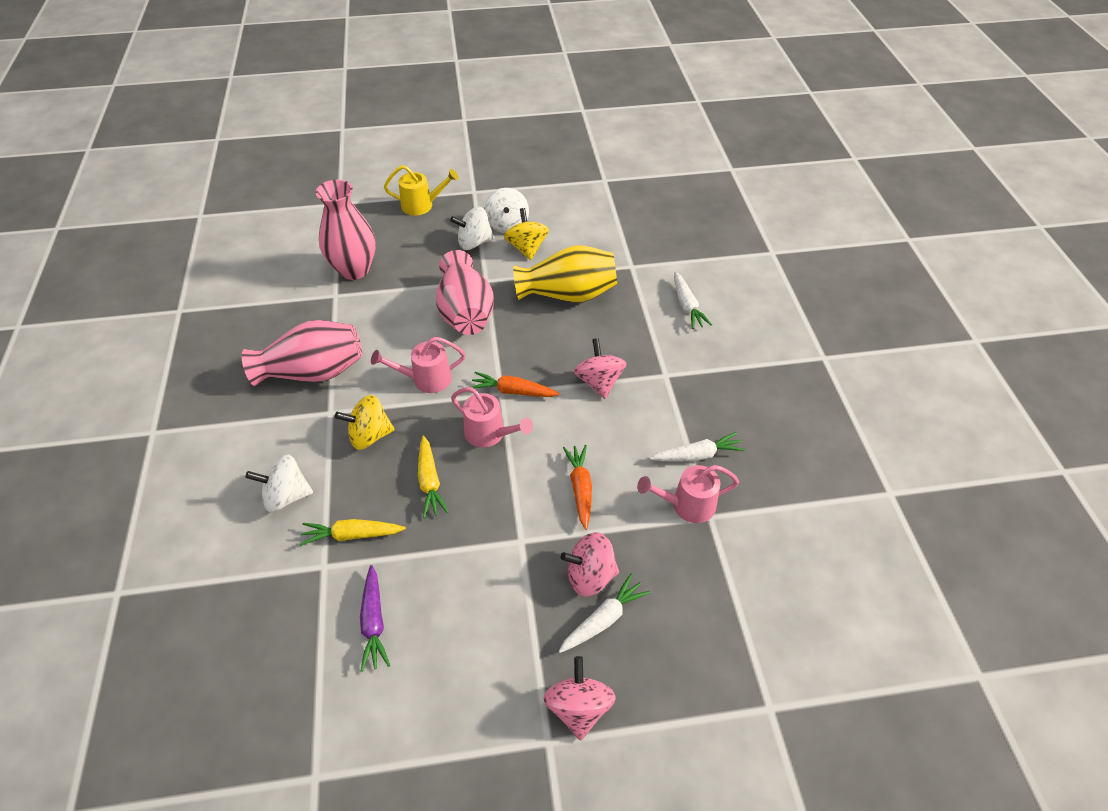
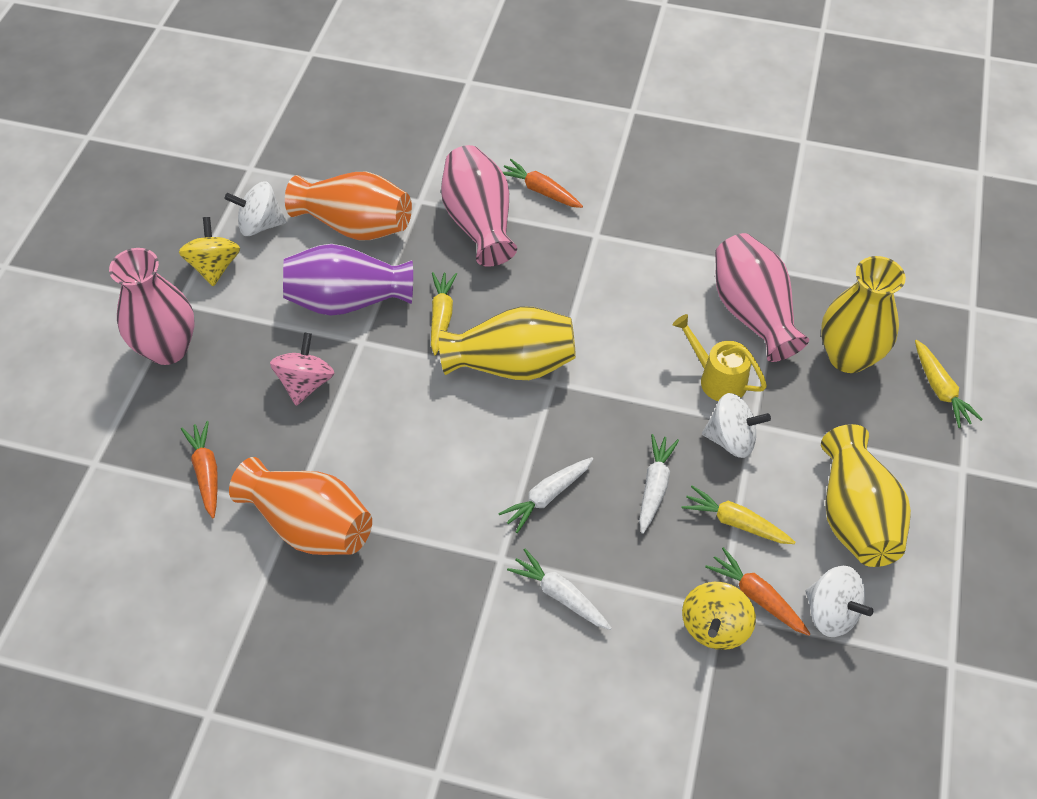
orange carrot: [472,372,560,397] [563,445,592,530] = 2 -> [181,421,218,519] [503,159,583,208] [705,547,811,636] = 3
orange vase: none = 0 -> [229,457,372,555] [285,172,412,240] = 2
pink spinning top: [543,656,616,741] [561,532,619,597] [574,338,627,399] = 3 -> [270,333,334,406] = 1
pink watering can: [371,337,466,393] [451,387,533,447] [637,465,739,523] = 3 -> none = 0
purple carrot: [360,565,390,672] = 1 -> none = 0
purple vase: none = 0 -> [283,244,413,316] = 1
yellow carrot: [300,519,406,546] [418,435,449,518] = 2 -> [431,272,457,356] [681,485,795,544] [915,340,983,428] = 3
yellow vase: [513,245,617,302] = 1 -> [439,306,576,380] [821,256,906,373] [821,424,911,567] = 3

